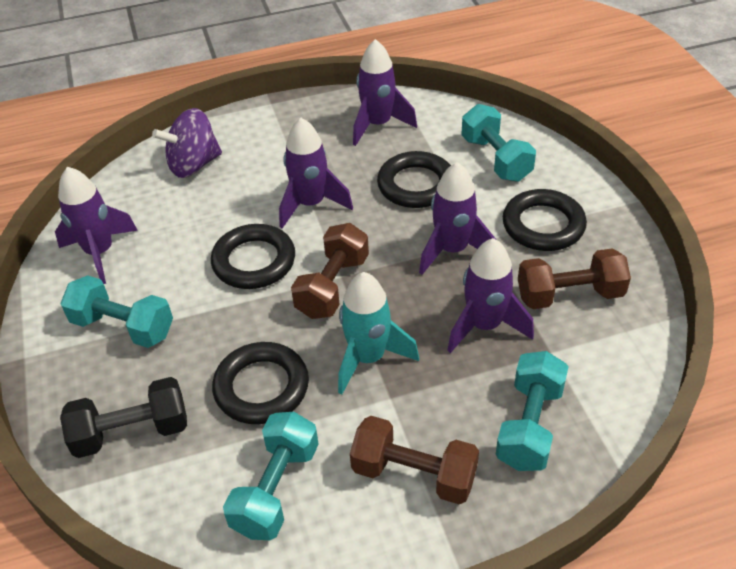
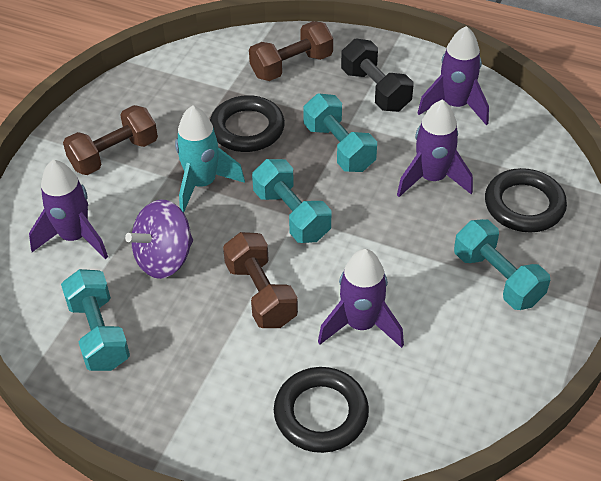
black ring: [211,224,295,289] [212,342,309,424] [377,151,451,208] [503,189,587,251] = 4 -> [210,95,285,152] [274,367,369,453] [485,168,567,232] = 3
purple rocket: [55,167,138,284] [279,118,353,228] [353,39,417,146] [419,162,496,275] [447,238,534,353] = 5 -> [29,160,108,259] [318,249,404,348] [397,100,473,197] [418,26,489,125] = 4

